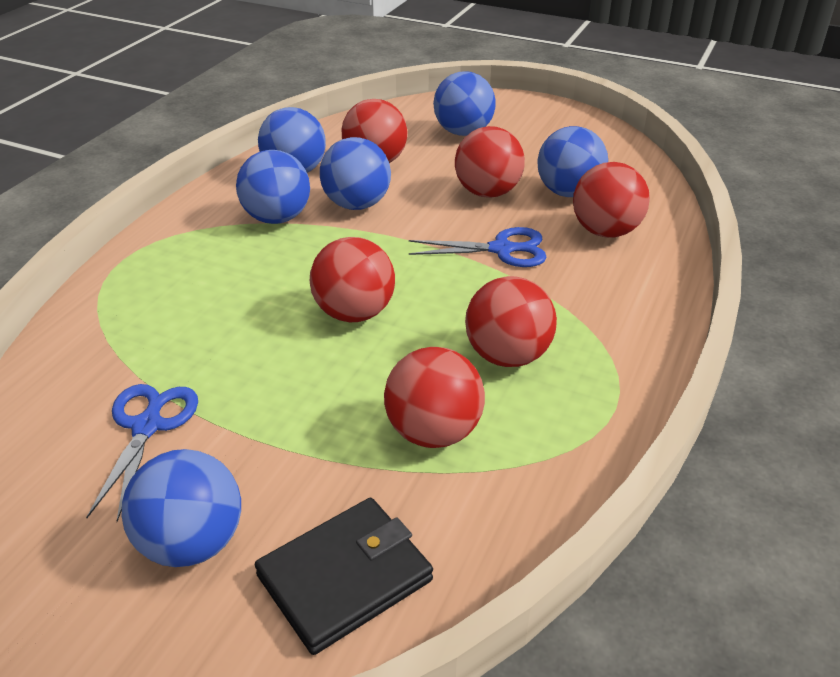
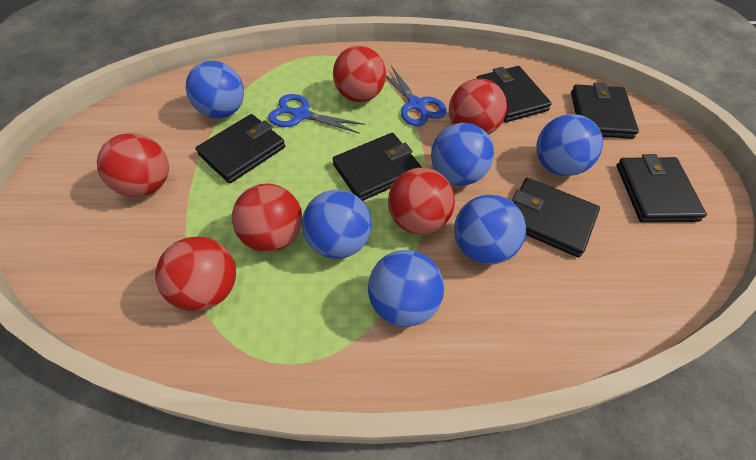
black wallet: [255,498,433,655] = 1 -> [195,114,285,184] [332,133,422,201] [477,66,552,122] [512,178,600,258] [571,83,639,139] [617,154,707,222] = 6

